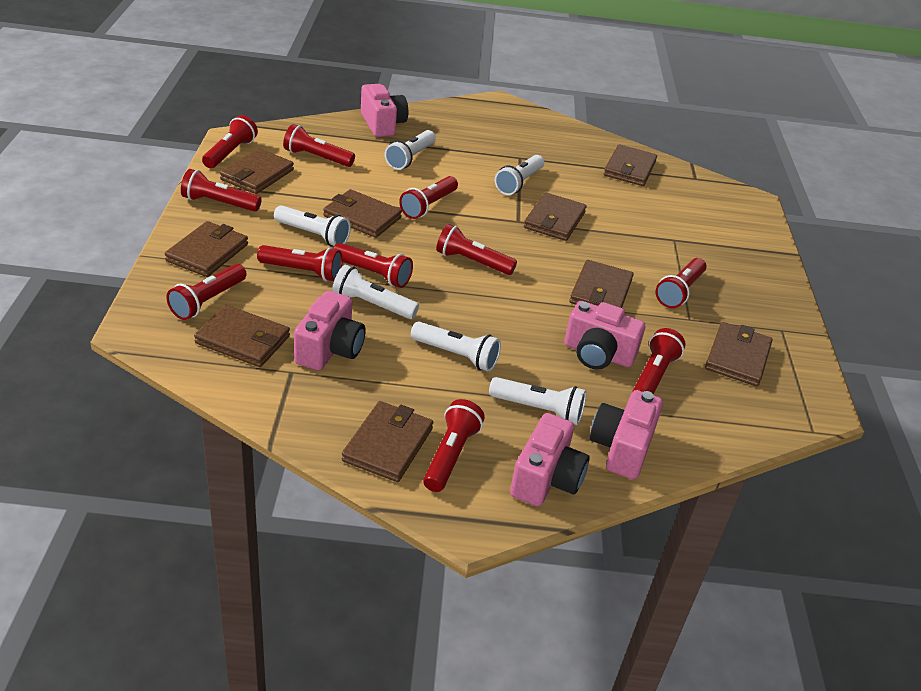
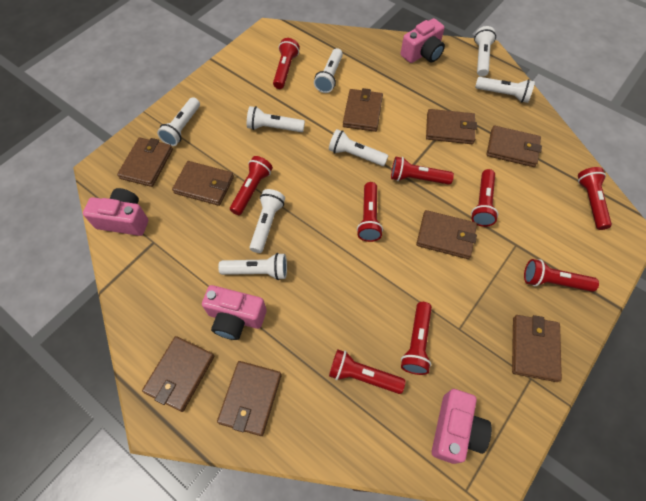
pink camera: [294,291,366,371] [361,84,408,137] [510,413,590,506] [565,301,645,369] [590,390,663,479] = 5 -> [83,188,148,236] [202,285,267,340] [401,18,445,63] [432,389,492,464] = 4
red flashlight: [166,264,247,320] [181,169,261,212] [202,115,258,168] [257,245,343,281] [283,124,355,167] [333,243,413,288] [399,176,458,219] [423,399,485,492] [436,224,517,275] [632,328,686,394] [655,258,706,308] = 11 -> [230,156,273,215] [273,38,300,89] [329,349,406,394] [357,182,383,242] [391,157,454,185] [401,302,432,375] [471,169,498,227] [524,259,599,292] [578,167,612,230] = 9
white flashlight: [274,205,351,246] [332,265,419,319] [385,130,436,170] [411,321,501,372] [489,377,586,425] [494,155,544,195] = 6 -> [157,97,200,146] [218,253,287,280] [247,106,305,132] [249,189,285,253] [314,48,343,93] [329,129,388,166] [474,26,496,77] [475,77,535,103] = 8

